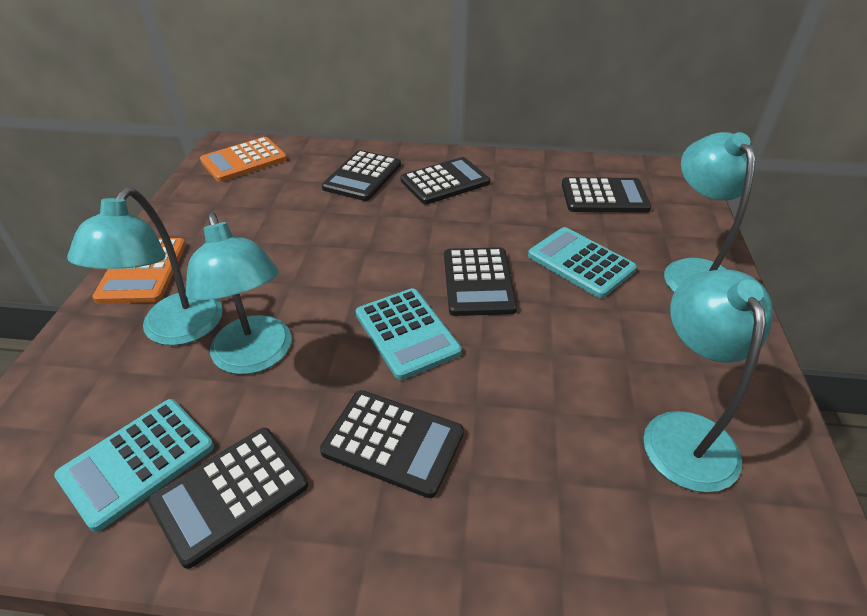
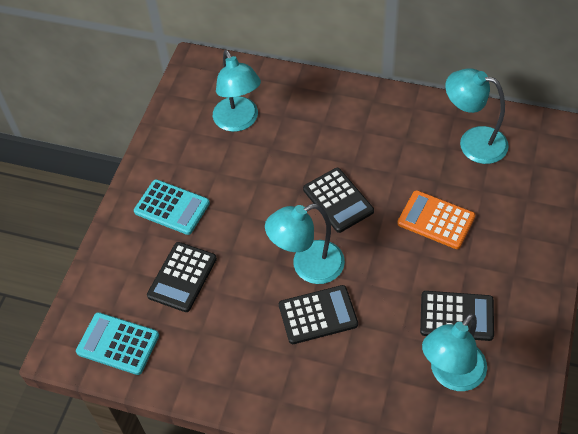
black calculator: [148,428,308,569] [320,390,464,498] [322,150,401,201] [400,157,490,204] [444,247,517,316] [562,177,651,213] = 6 -> [147,242,217,312] [279,285,358,344] [303,168,374,233] [420,291,494,341] = 4
orange calculator: [92,238,186,304] [200,137,287,182] = 2 -> [397,190,475,249] = 1
turquoise calculator: [54,399,214,532] [356,288,462,380] [528,227,637,298] = 3 -> [76,312,159,375] [134,179,210,235] = 2

